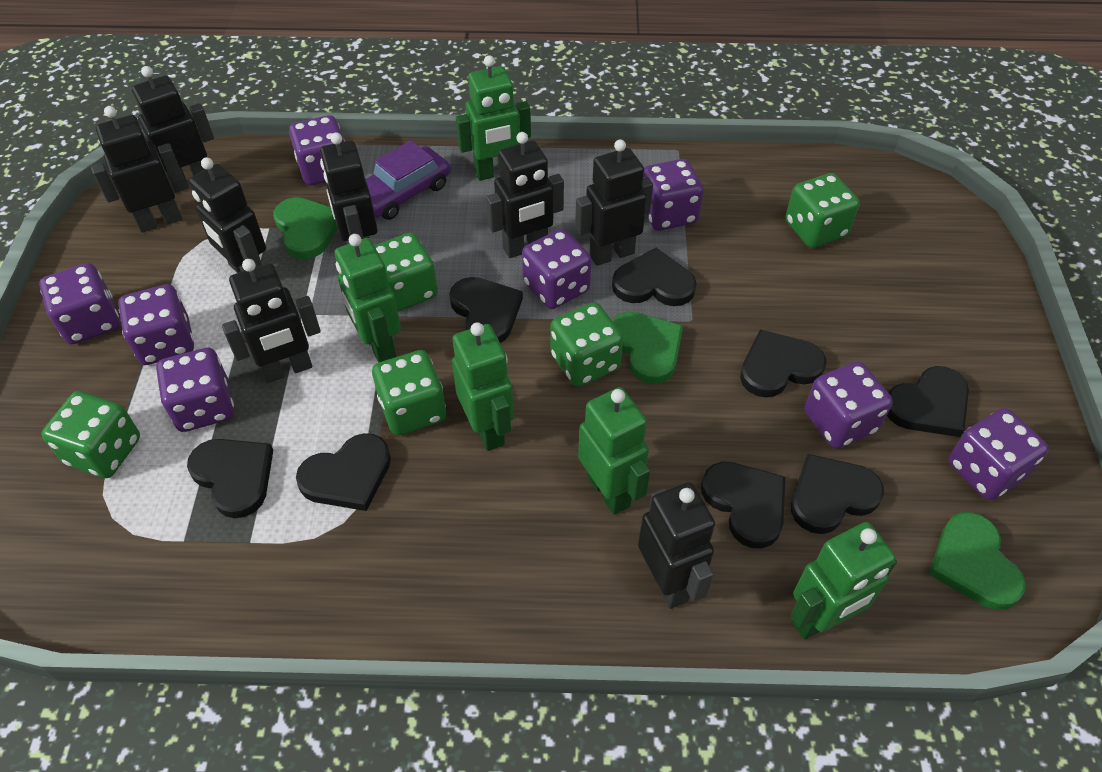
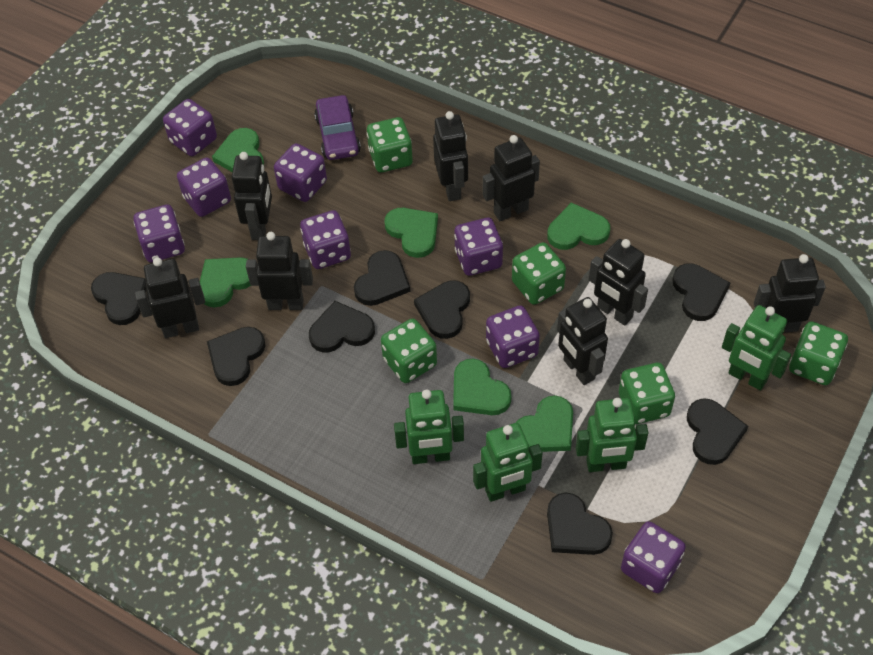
green heart: [273,197,338,259] [612,312,683,384] [929,512,1026,610] = 3 -> [200,257,251,307] [212,128,264,172] [385,208,438,258] [453,359,511,415] [516,396,573,452] [547,203,610,250] = 6
green robot: [334,234,401,363] [452,322,514,451] [456,55,531,181] [578,387,650,515] [790,522,897,640] = 5 -> [394,389,464,464] [473,423,543,502] [576,398,648,472] [722,305,791,391] = 4

